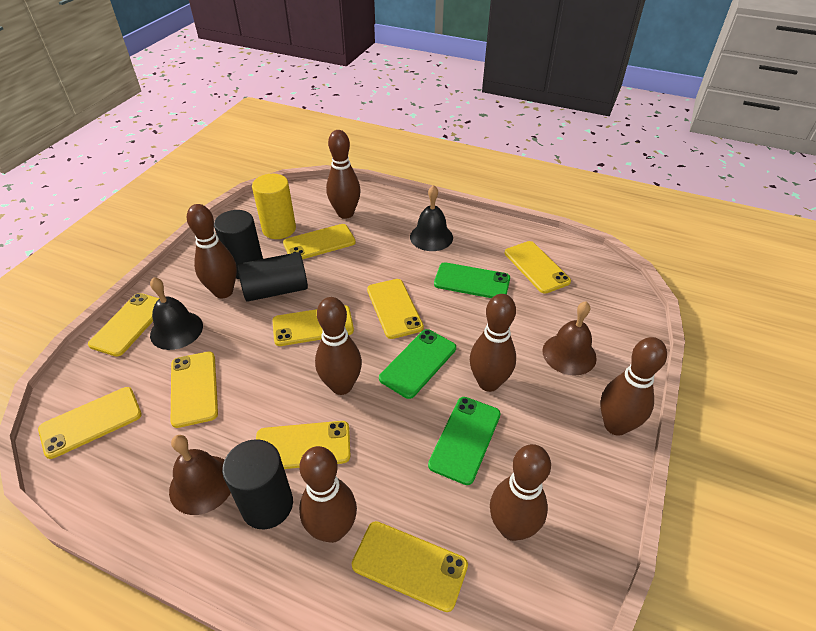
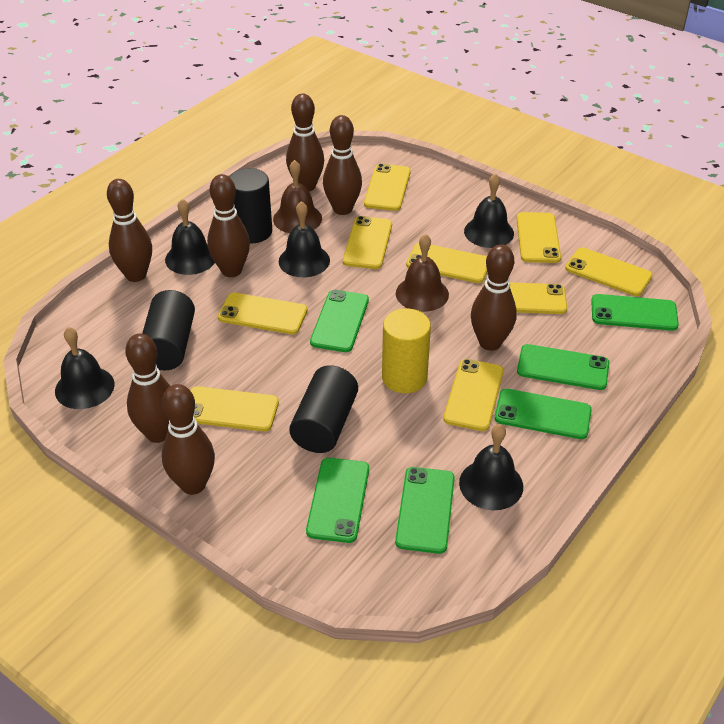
black bell: [150,277,203,350] [410,185,453,251] = 2 -> [55,327,115,409] [165,199,215,275] [279,201,330,278] [459,424,523,510] [464,173,514,248] = 5
green phone: [379,329,456,399] [428,397,501,485] [434,262,510,298] = 3 -> [306,458,369,543] [310,290,369,352] [395,467,455,554] [495,389,592,439] [517,344,609,390] [591,294,679,331] = 6

